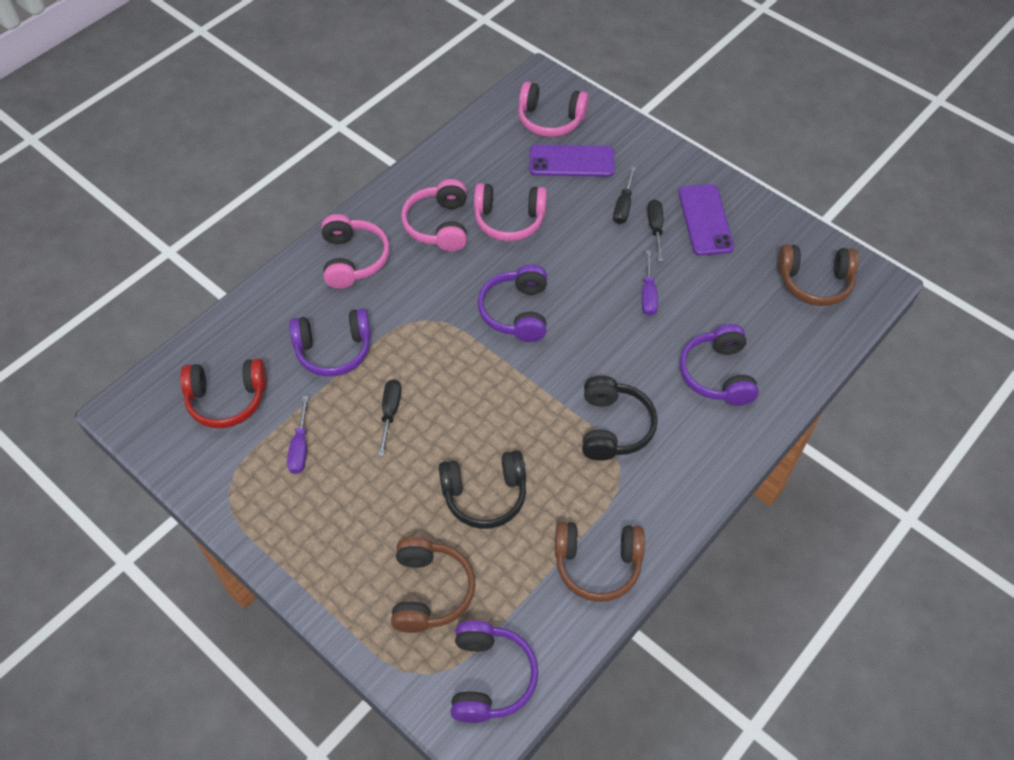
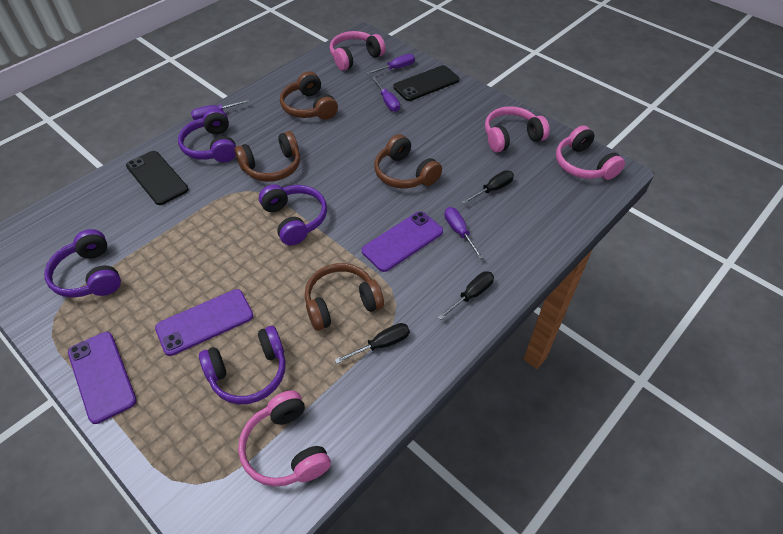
black headphones: [438,450,526,529] [582,376,658,461] = 2 -> none = 0
black phone: none = 0 -> [126,151,189,205] [393,65,459,101] = 2
brown headphones: [391,537,475,633] [555,521,645,602] [777,244,859,306] = 3 -> [234,131,300,182] [280,71,338,120] [305,263,384,331] [374,134,442,188] = 4
purple phone: [529,145,615,177] [678,184,734,256] = 2 -> [68,332,137,424] [155,289,253,356] [362,211,443,272] = 3
purple screwdriver: [287,396,308,474] [642,250,658,316] = 2 -> [191,99,249,120] [366,54,415,75] [372,77,400,112] [444,207,484,259] = 4
red headphones: [180,358,267,428] = 1 -> none = 0

